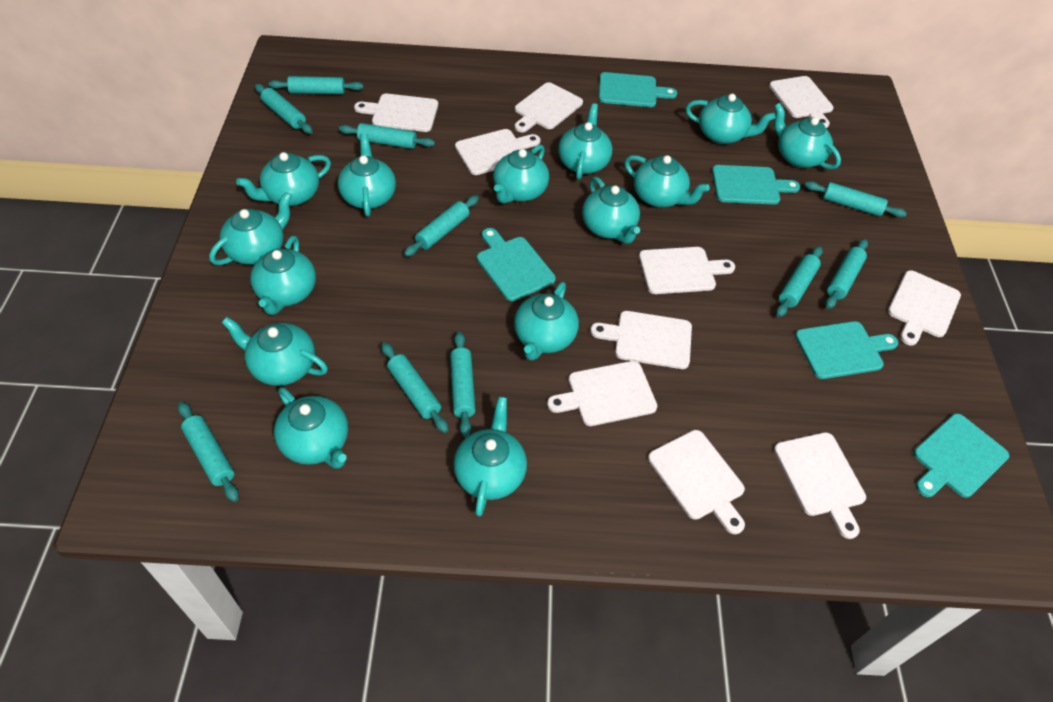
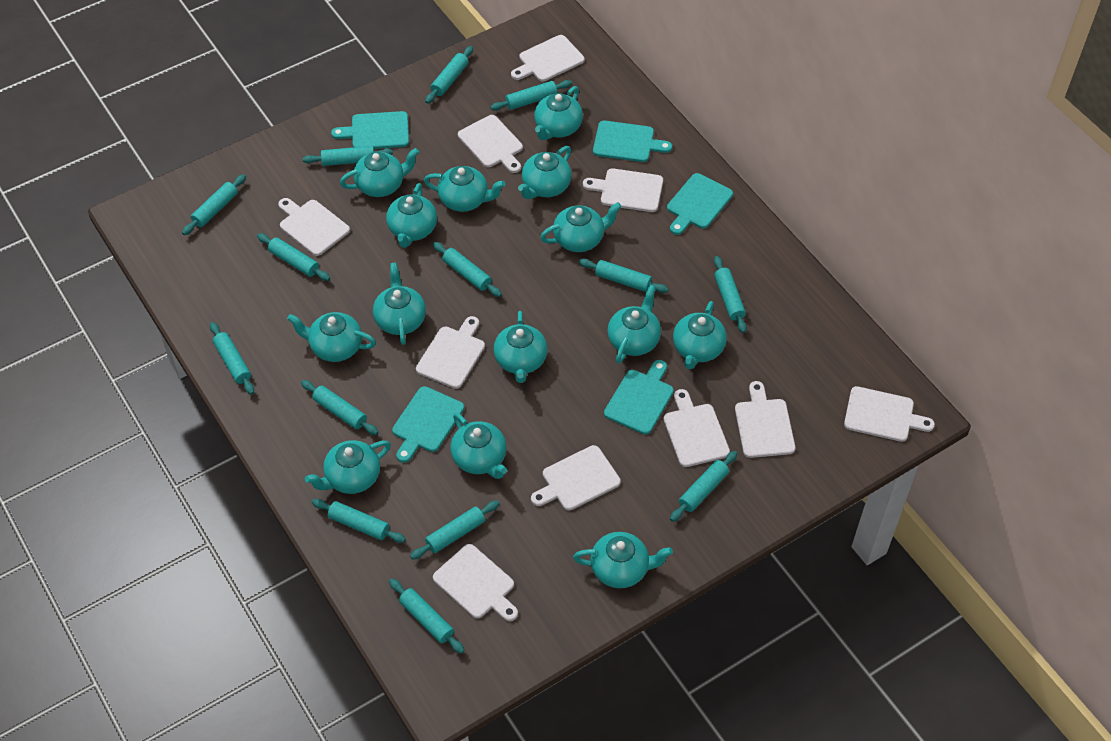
turquoise rolling pin: [178,402,239,502] [255,84,313,134] [269,76,363,94] [339,123,435,149] [381,342,448,433] [404,195,479,257] [450,332,476,437] [776,246,823,317] [805,181,907,217] [825,239,868,309] = 10 -> [182,174,246,235] [210,322,254,395] [257,233,330,281] [301,380,379,435] [303,146,393,166] [312,499,406,543] [389,579,464,654] [410,500,500,560] [425,46,473,104] [433,242,502,297] [490,80,572,111] [579,259,668,293] [670,451,738,522] [714,256,747,333] = 14

